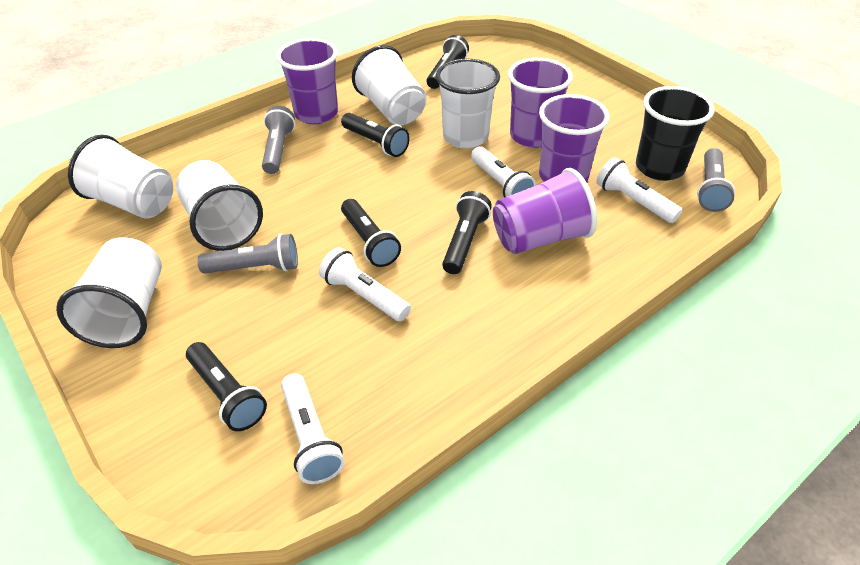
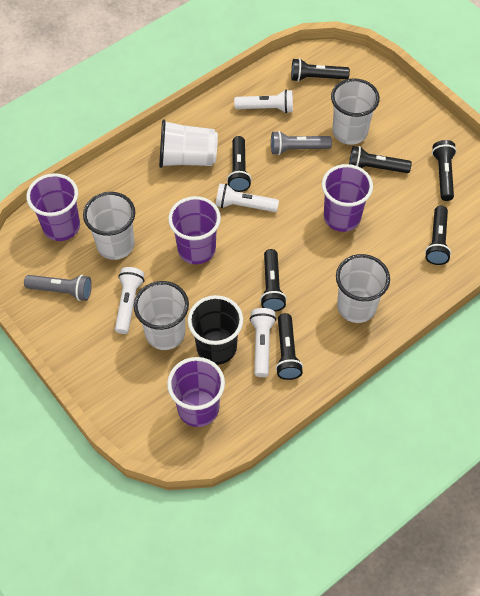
black flashlight: [186,342,267,431] [341,113,410,157] [341,199,401,267] [427,35,469,89] [442,191,492,274] = 5 -> [227,136,252,192] [260,249,287,312] [276,313,303,380] [291,58,350,82] [349,146,412,173] [425,206,451,265] [432,140,457,201] = 7
grey flashlight: [197,234,298,274] [262,106,295,174] [697,148,735,212] = 3 -> [24,275,92,301] [271,131,332,155] = 2

